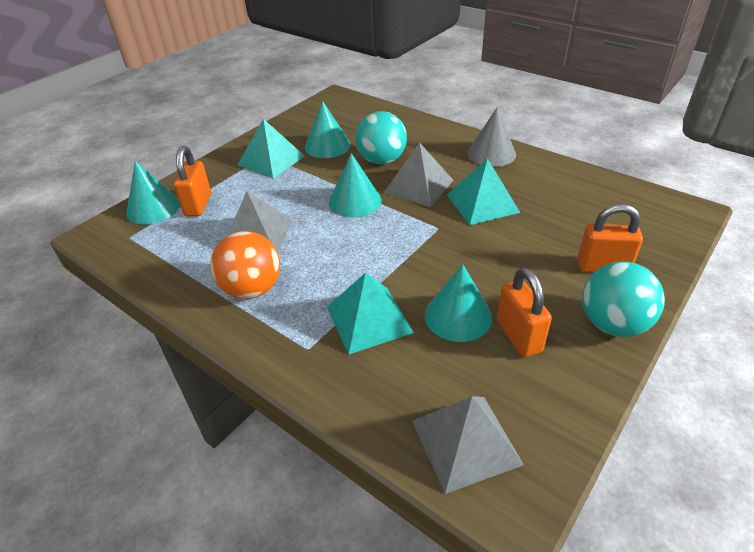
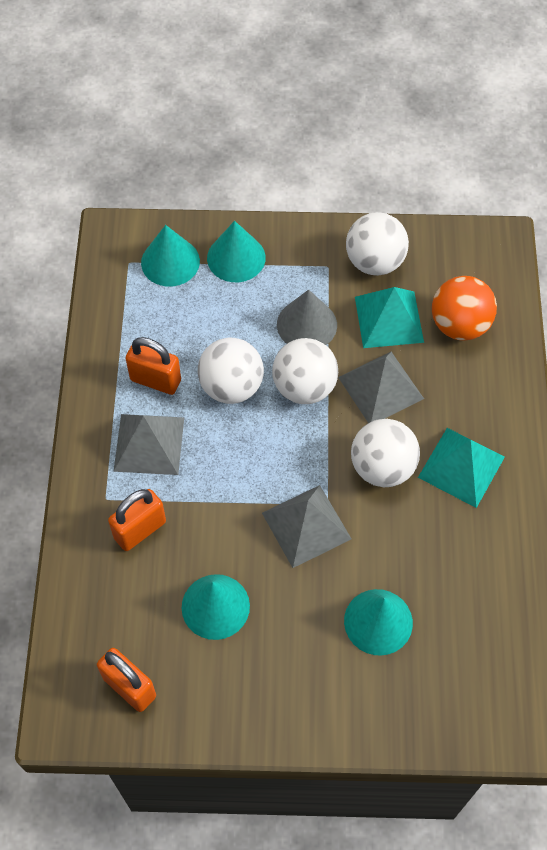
turquoise ball: [355,111,407,164] [582,261,665,337] = 2 -> none = 0
turquoise pyramid: [238,119,305,179] [327,272,414,354] [447,158,520,225] = 3 -> [355,287,424,348] [418,428,505,508] = 2
white ball: none = 0 -> [198,338,264,404] [272,338,338,404] [346,212,409,276] [351,419,420,487] = 4

